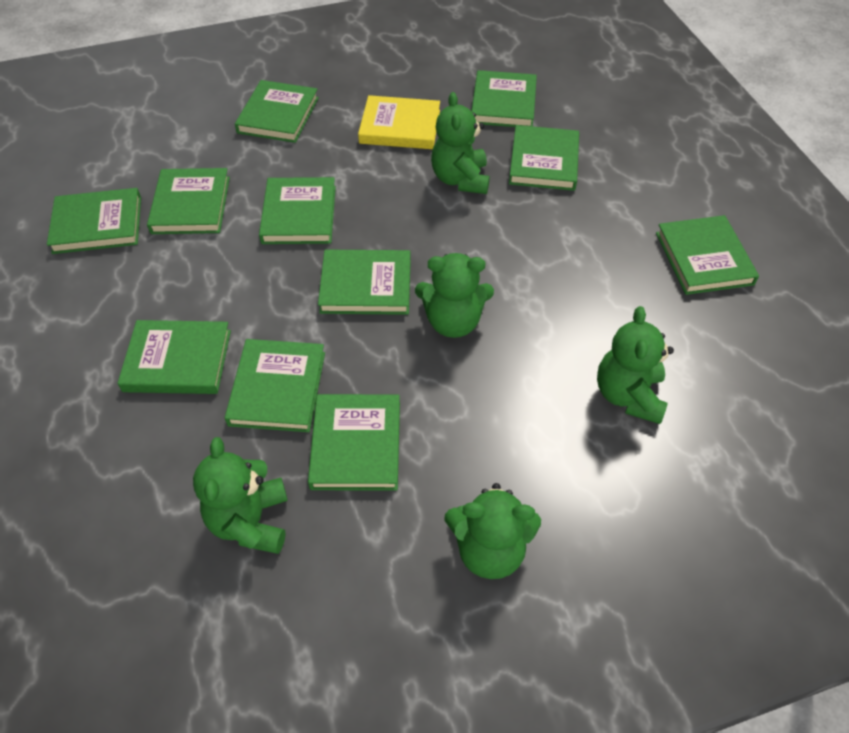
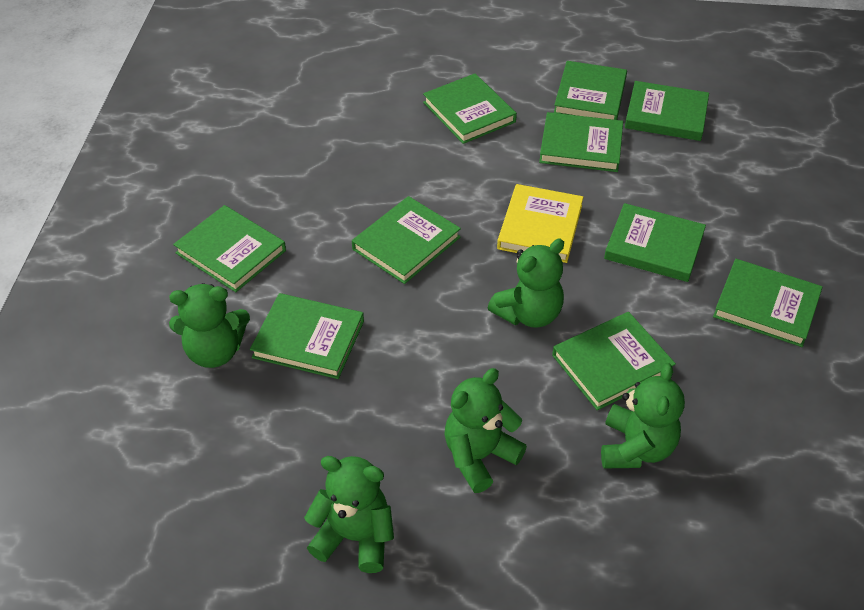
green book: [47,188,141,254] [117,320,231,394] [147,168,230,234] [225,339,325,432] [235,80,319,143] [259,177,336,244] [308,394,400,491] [318,250,411,315] [471,70,537,127] [509,125,579,191] [656,215,759,295] = 11 -> [173,205,286,292] [250,293,364,379] [352,196,461,284] [423,74,517,144] [539,112,623,172] [552,312,676,410] [554,61,627,120] [604,203,706,282] [625,81,709,141] [713,259,823,347] = 10

